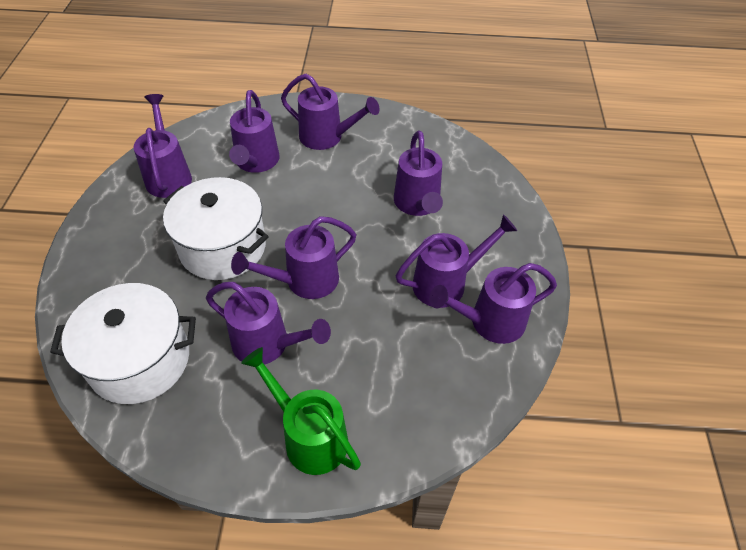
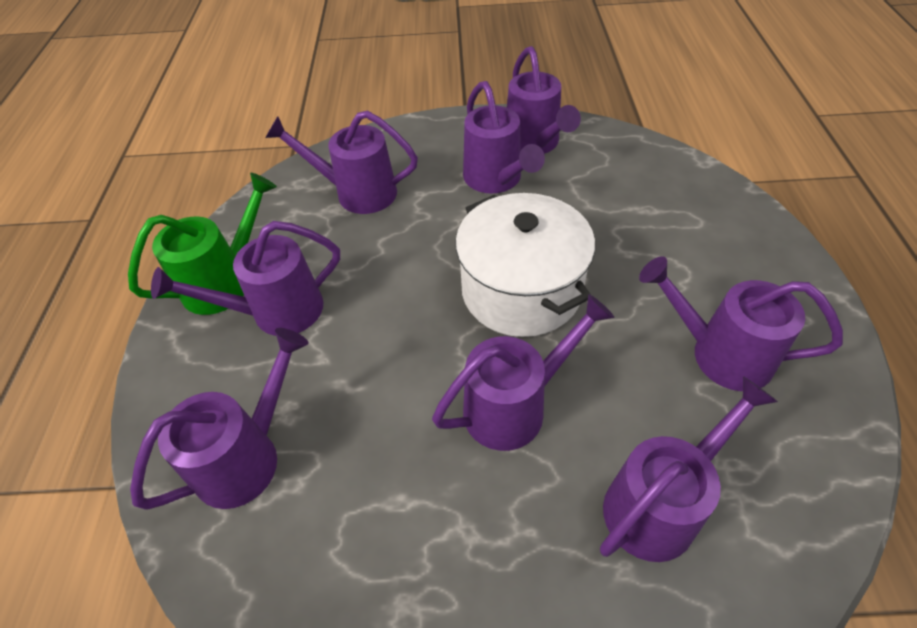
white pot: [50,283,196,404] [163,177,269,280] = 2 -> [455,193,595,337] = 1

